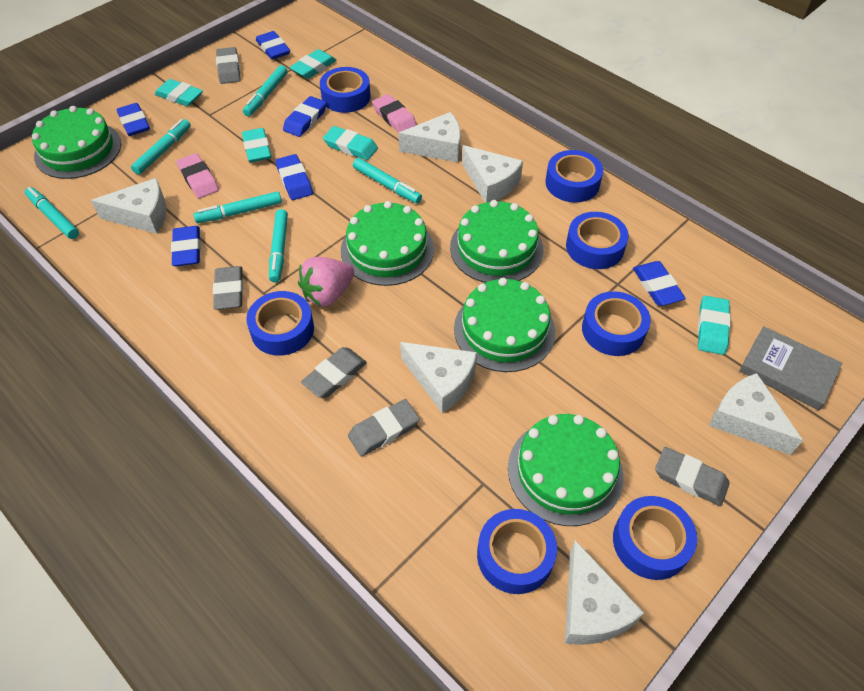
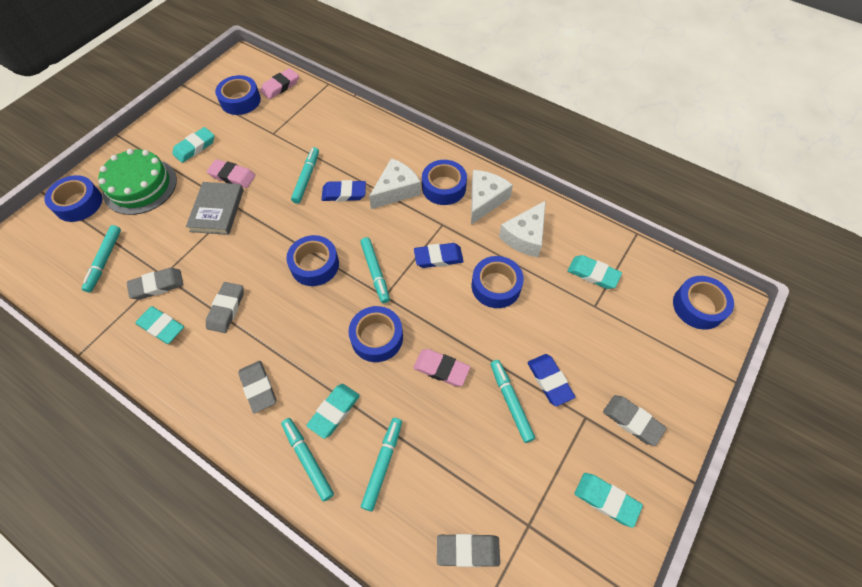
blue eraser: [117,103,150,136] [171,226,201,266] [256,31,290,60] [275,154,313,200] [283,96,327,137] [633,261,686,306] = 6 -> [322,180,366,202] [414,243,464,268] [527,354,575,406] = 3
green cake: [32,106,121,179] [341,201,434,286] [450,200,543,283] [454,278,555,372] [508,414,624,526] = 5 -> [98,149,177,215] = 1
pink eraser: [176,153,219,199] [372,94,417,132] = 2 -> [207,159,256,188] [260,68,299,99] [413,349,470,386] = 3
pink strawberry: [298,257,354,306] = 1 -> none = 0
white cheese: [91,178,167,234] [398,112,460,162] [400,342,477,413] [462,145,523,203] [565,540,644,645] [709,373,803,455] = 6 -> [369,158,421,209] [471,170,513,224] [499,201,546,257] = 3

